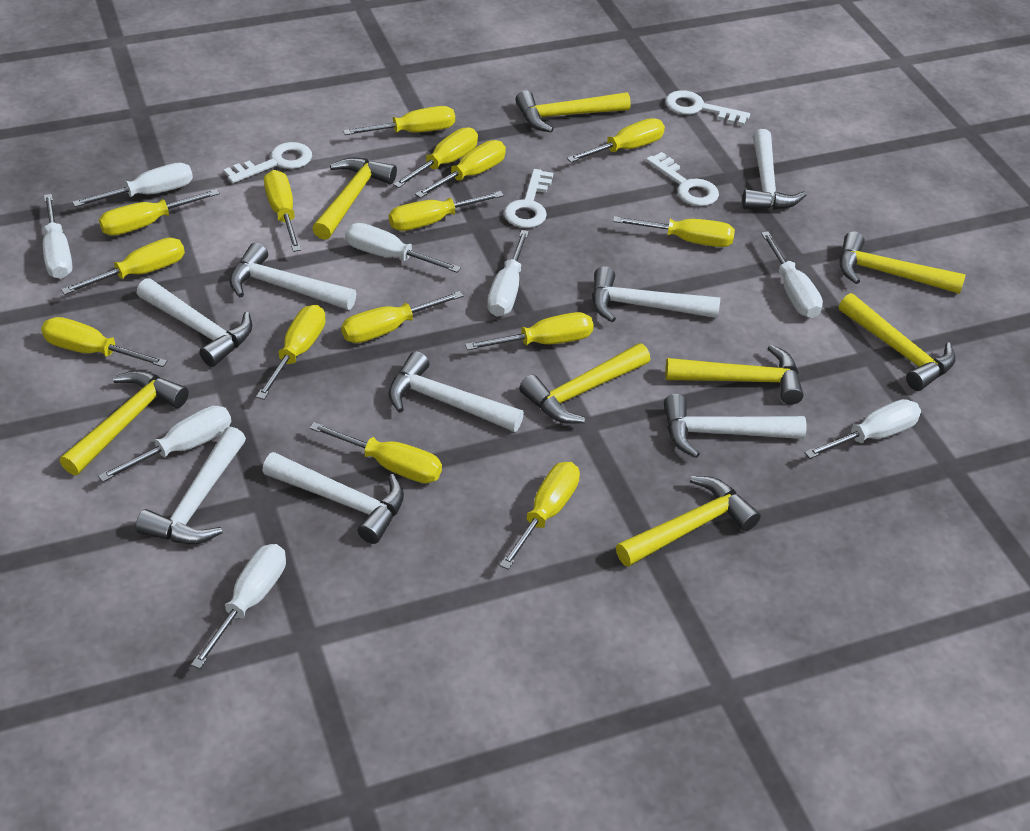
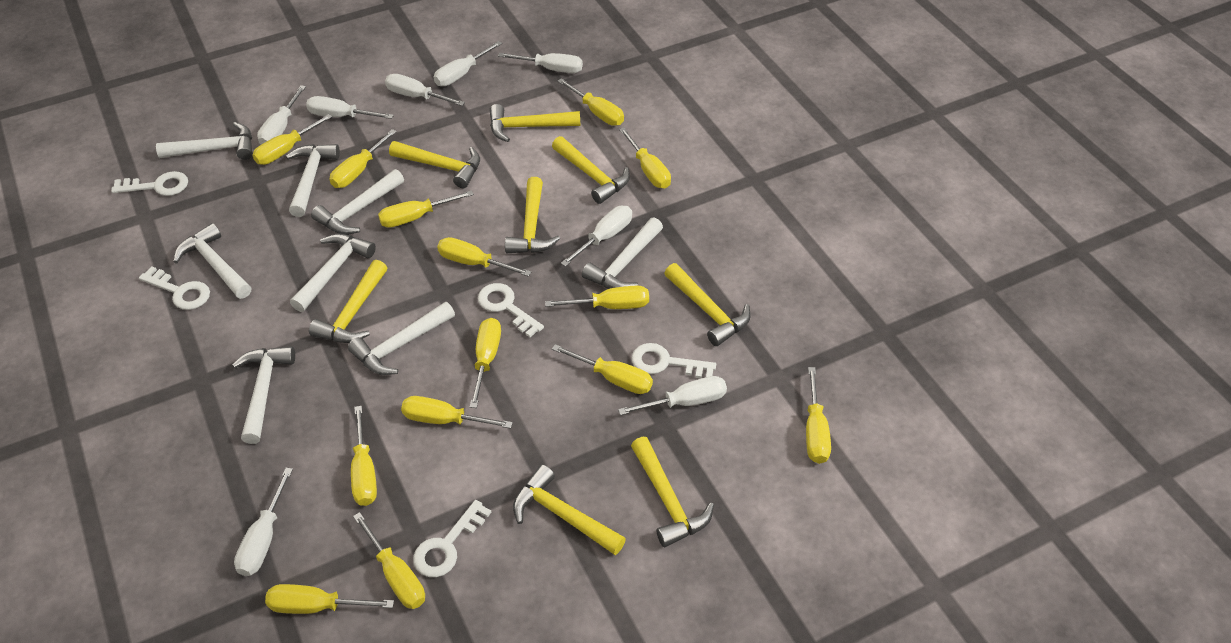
white key: [223,142,312,183] [504,169,553,228] [646,152,719,206] [665,90,750,126] = 4 -> [111,171,188,196] [139,266,210,310] [413,500,491,577] [478,283,544,337] [632,343,716,378] = 5
yellow screwdriver: [41,317,167,367] [61,238,185,295] [99,189,220,236] [256,305,326,400] [264,170,301,252] [309,422,442,483] [341,291,463,343] [343,106,455,135] [389,191,504,231] [393,127,478,188] [415,140,506,198] [465,312,594,350] [500,462,580,569] [567,118,665,162] [613,216,735,247] = 15 -> [252,114,332,165] [265,584,394,614] [329,129,397,188] [351,406,377,506] [353,512,425,609] [378,190,474,228] [401,396,513,429] [437,237,531,277] [470,318,501,408] [545,286,649,309] [552,344,653,394] [557,78,624,126] [619,127,671,188] [806,367,831,464] = 14

